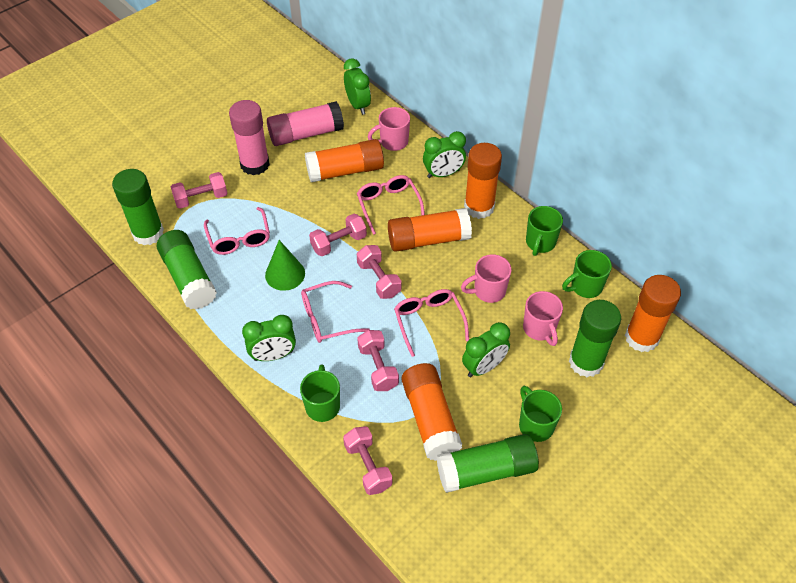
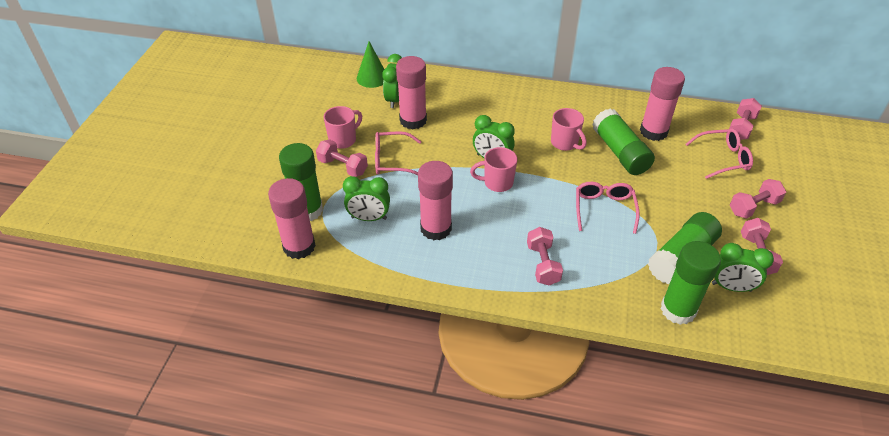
green mug: [300,364,340,422] [519,386,562,442] [526,206,563,256] [562,250,612,298] = 4 -> none = 0
orange glue stick: [305,139,384,182] [388,208,472,252] [402,363,462,461] [464,143,502,219] [625,275,681,352] = 5 -> none = 0
pink glasses: [204,207,270,255] [301,281,370,343] [357,175,425,235] [394,289,469,357] = 4 -> [375,131,421,175] [576,182,640,234] [686,128,753,179] = 3
pink glue stick: [229,100,270,175] [267,101,344,146] = 2 -> [268,178,316,259] [396,56,427,129] [418,161,453,240] [640,67,685,141] = 4

